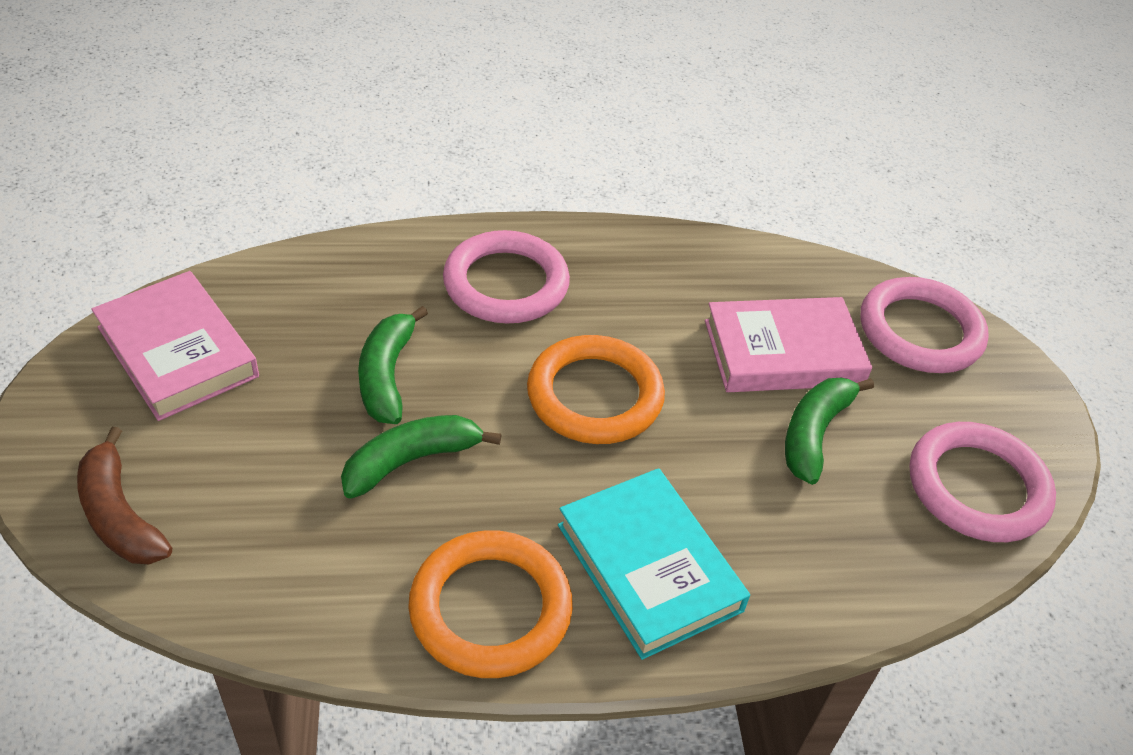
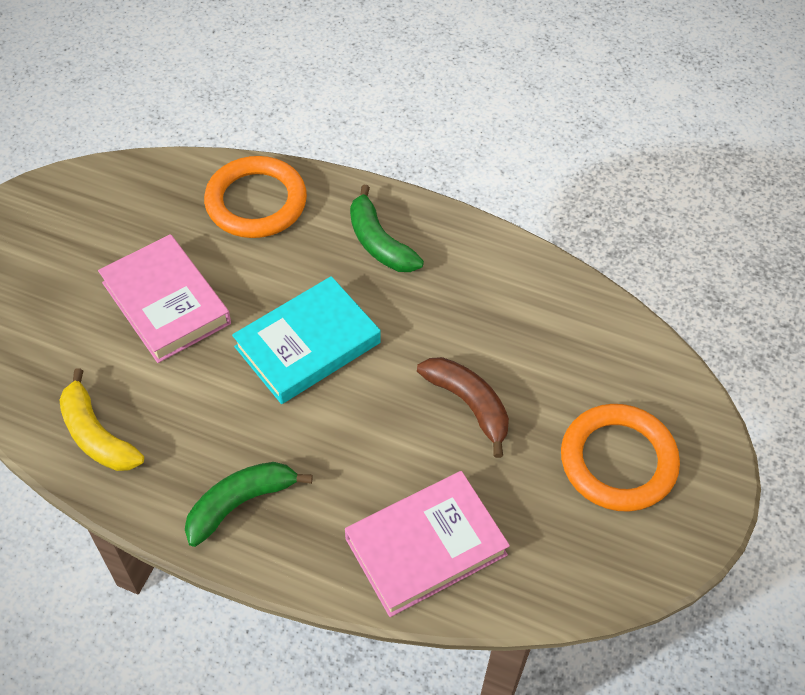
green banana: [341,415,501,499] [358,306,428,424] [785,378,874,485] = 3 -> [185,462,313,547] [350,184,424,272] = 2
pink ring: [443,230,570,323] [861,277,989,373] [910,422,1056,542] = 3 -> none = 0
yellow banana: none = 0 -> [59,369,144,471] = 1

